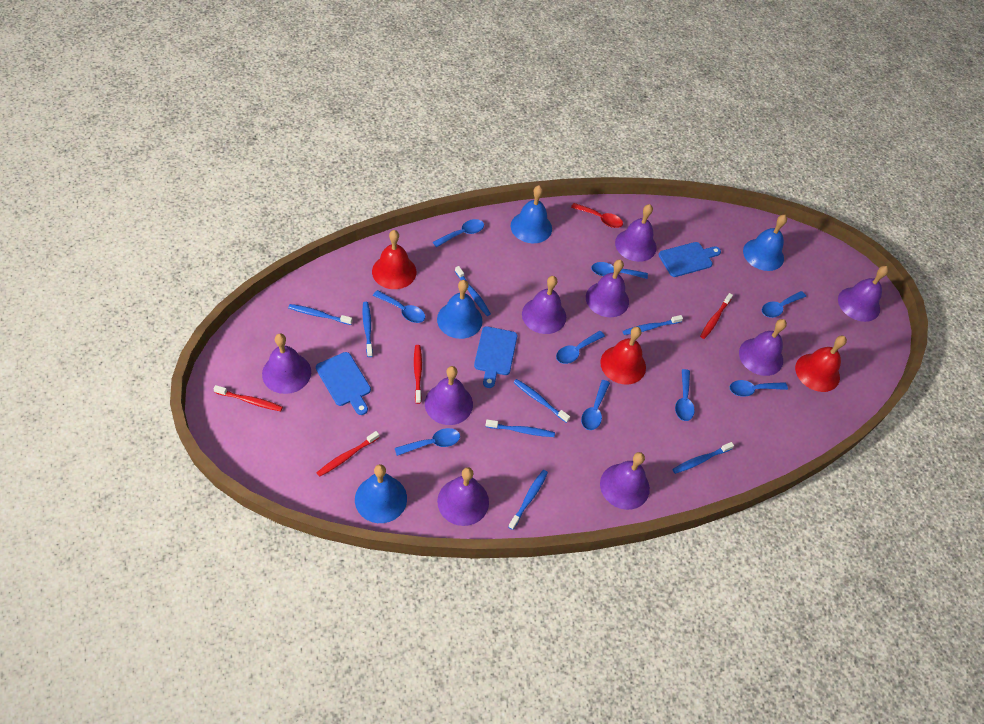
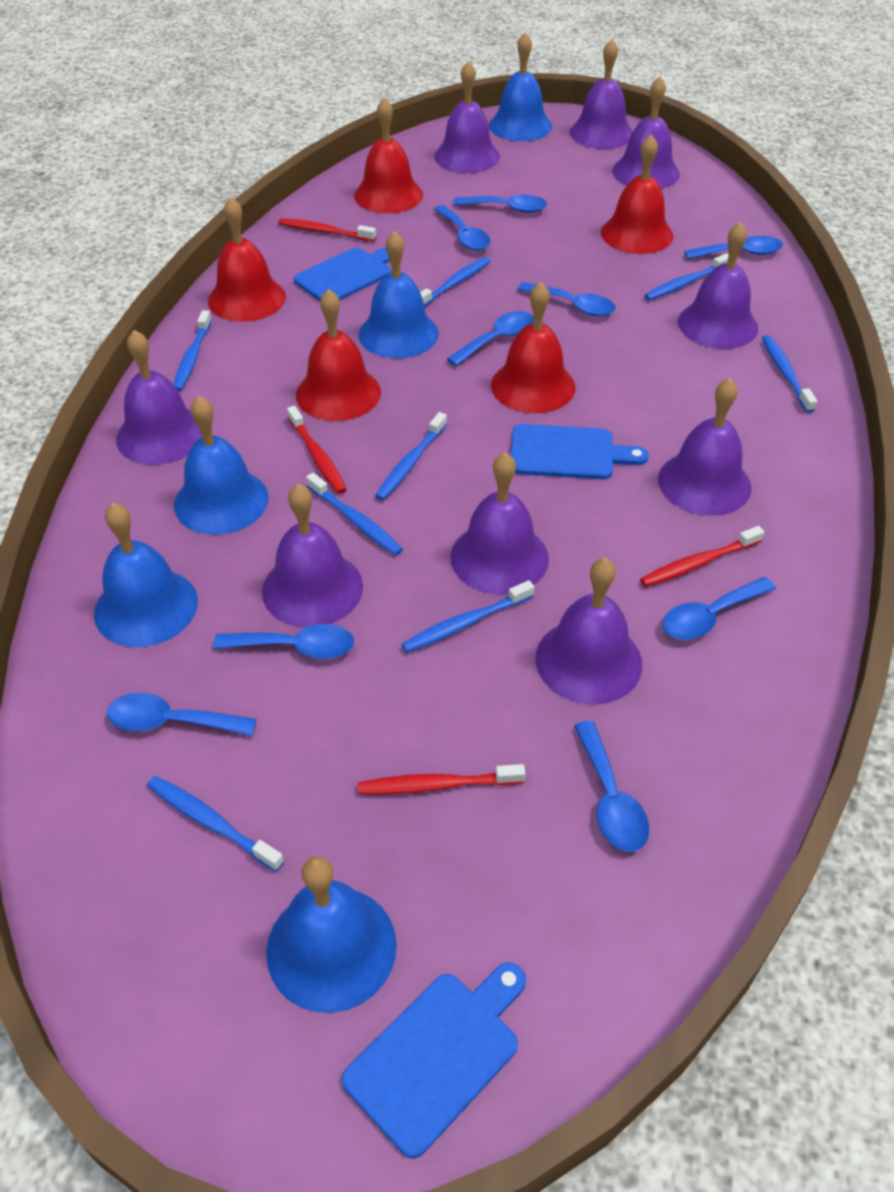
blue bell: [355,464,407,523] [437,280,482,339] [511,185,552,243] [743,215,787,271] = 4 -> [94,503,198,647] [174,396,268,535] [266,856,397,1013] [359,231,439,358] [489,32,552,141] = 5
red bell: [372,230,416,289] [600,327,646,384] [795,336,847,392] = 3 -> [208,197,286,322] [296,289,381,421] [354,97,423,213] [491,282,575,413] [601,135,673,254] = 5
red spoon: [571,203,623,228] = 1 -> none = 0

